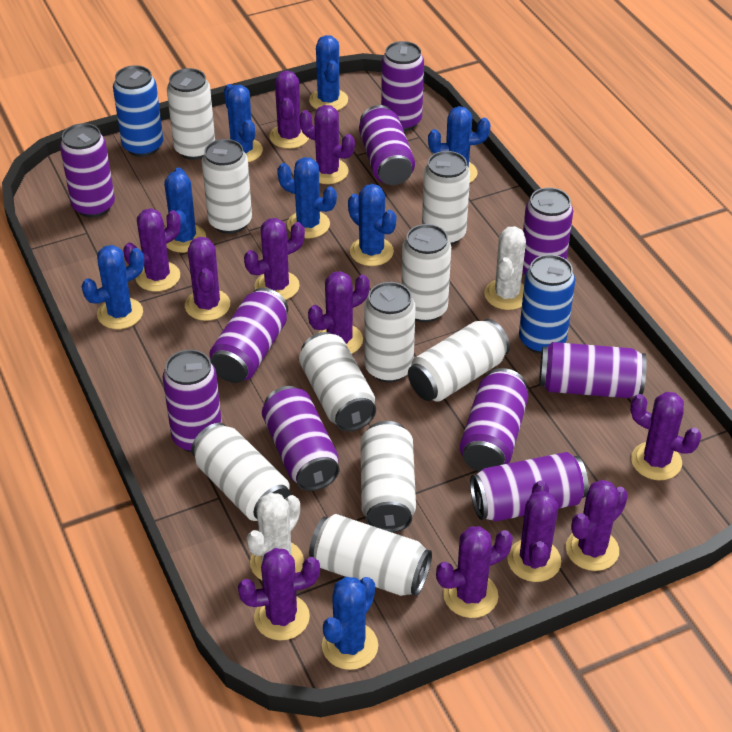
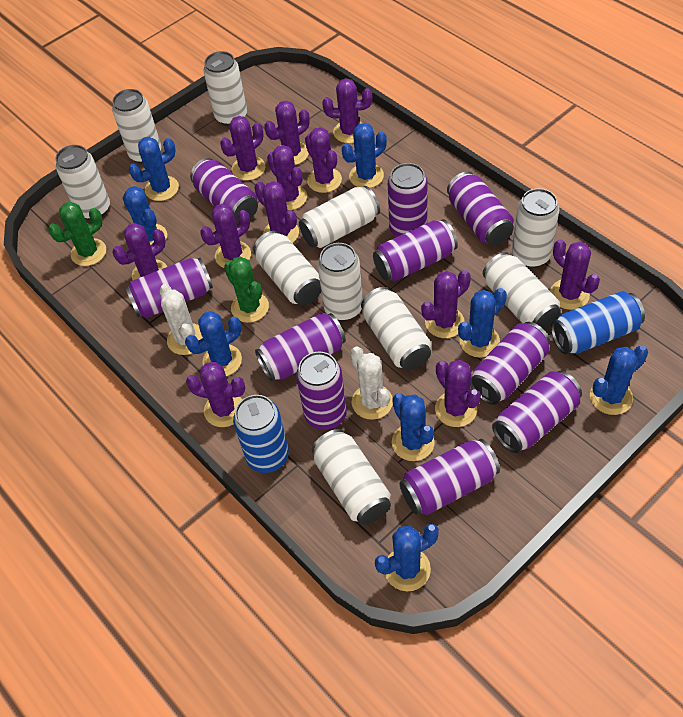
green cactus: none = 0 -> [48,201,106,266] [224,257,269,323] = 2
purple cactus: [123,208,181,292] [185,237,230,321] [238,548,320,641] [244,218,305,300] [269,71,309,149] [299,105,355,184] [308,271,370,354] [436,526,513,618] [507,480,561,582] [566,480,628,571] [630,392,702,480] = 11 -> [113,223,167,280] [186,362,245,427] [200,204,251,268] [220,116,266,180] [254,181,299,243] [264,101,310,165] [267,145,307,210] [305,127,342,193] [322,78,372,143] [421,270,471,338] [435,360,481,427] [550,239,600,310] = 12

